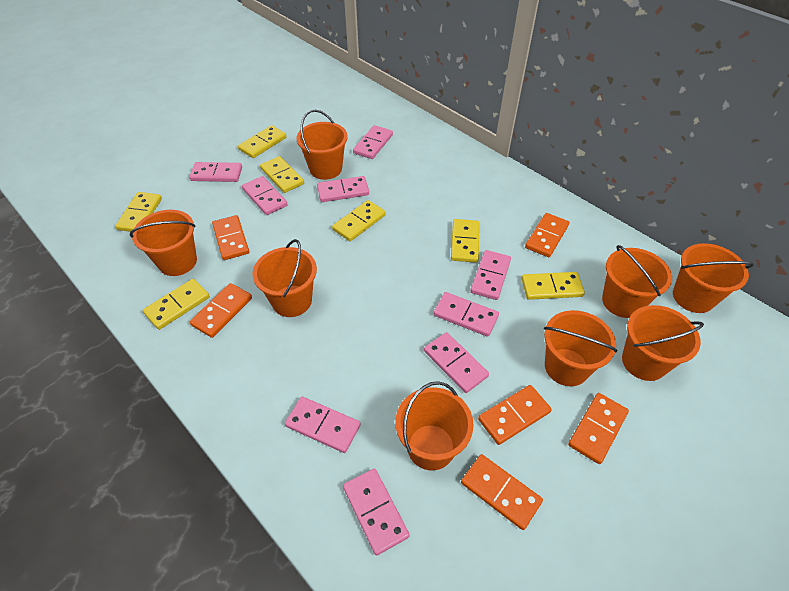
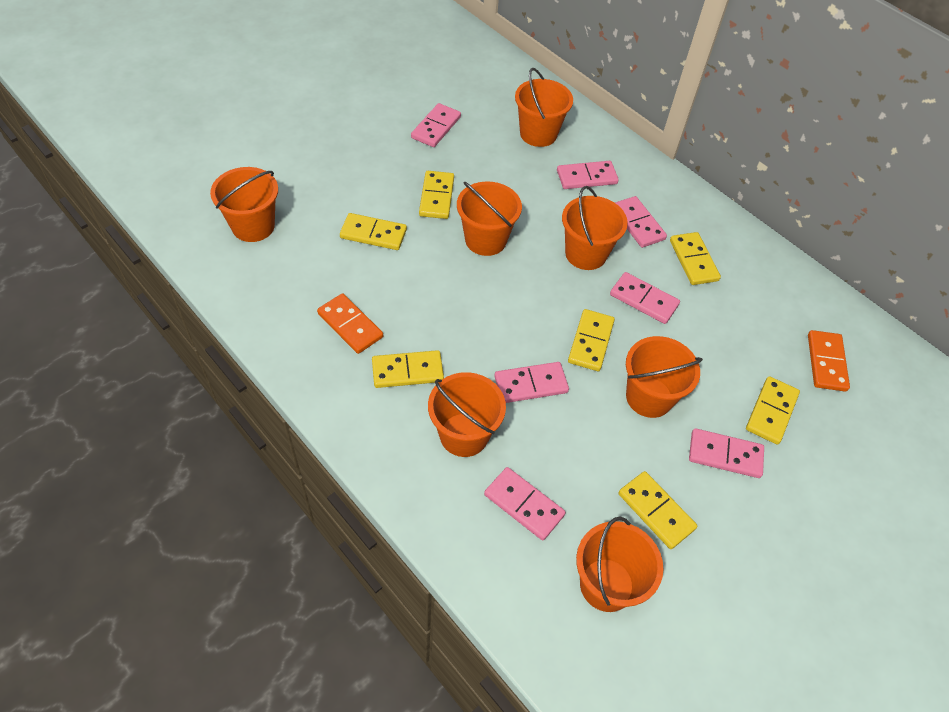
orange bucket: [130,210,197,276] [253,239,317,317] [296,110,348,180] [395,381,474,470] [544,310,617,386] [602,245,672,318] [622,305,704,381] [673,243,754,313] = 8 -> [210,167,278,242] [428,372,506,457] [457,181,522,256] [515,68,573,147] [562,186,628,270] [576,517,664,612] [626,336,703,418] = 7
orange domino: [190,283,252,338] [212,215,249,260] [461,454,543,530] [478,385,552,445] [525,213,569,257] [568,393,629,464] = 6 -> [317,293,383,354] [808,330,850,392] = 2
pink domino: [189,162,242,182] [242,176,288,215] [285,397,361,453] [317,176,369,202] [343,469,410,555] [353,125,393,159] [424,332,489,393] [434,292,499,337] [470,250,511,300] = 9 -> [411,103,461,147] [484,467,566,541] [494,362,569,403] [557,161,619,189] [610,272,680,324] [615,196,667,248] [689,428,764,478] = 7

